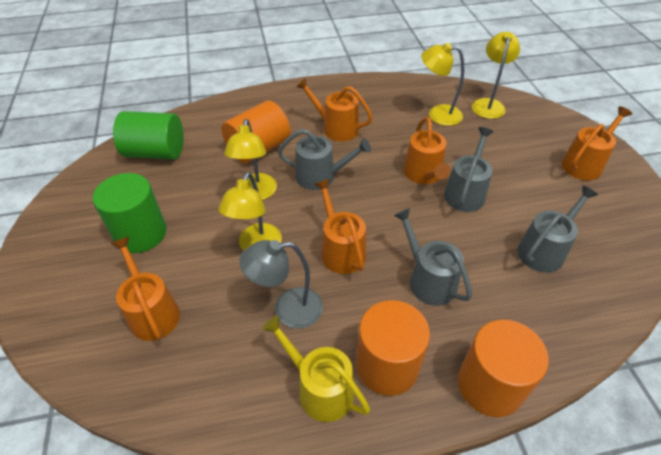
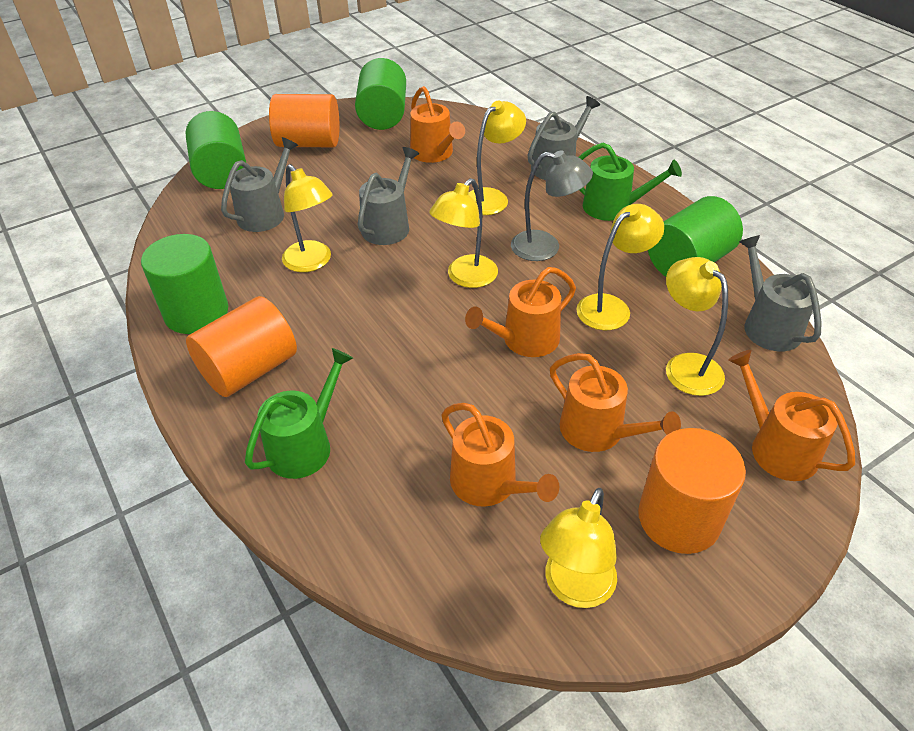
green cylinder: [93,173,167,253] [113,111,183,160] = 2 -> [141,234,228,334] [186,111,246,189] [355,58,406,130] [648,196,743,277] = 4
green watering can: none = 0 -> [245,348,353,479] [579,143,682,221] = 2
yellow lamp: [218,172,282,251] [224,119,277,200] [421,43,464,126] [472,32,520,119] = 4 -> [282,164,333,272] [429,178,498,288] [468,101,526,215] [540,488,617,608] [576,204,664,330] [666,257,728,396] = 6
yellow watering can: [262,315,370,422] = 1 -> none = 0

